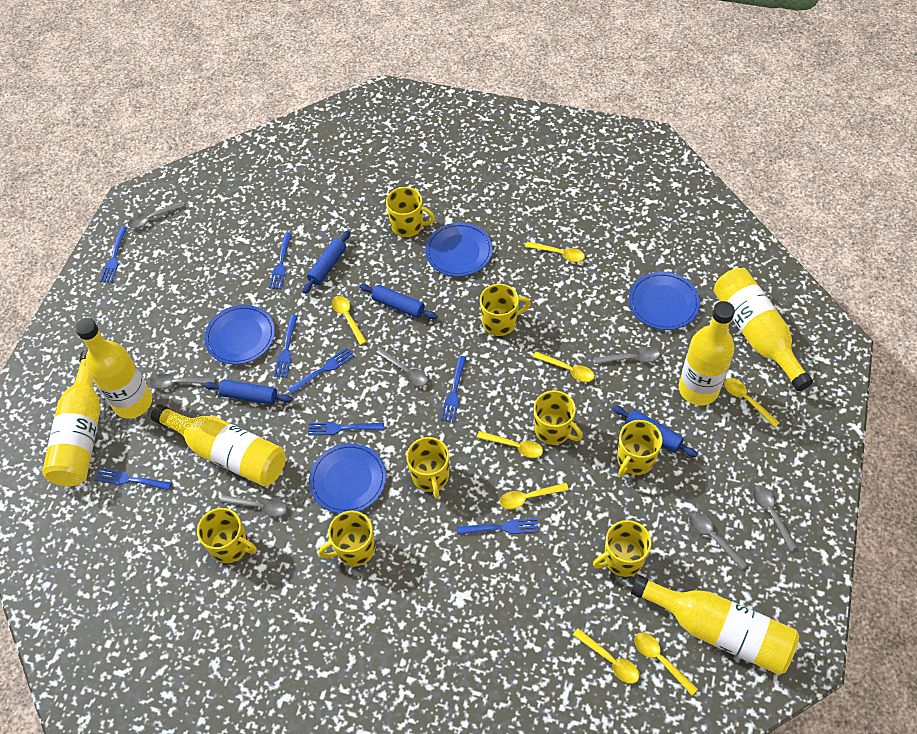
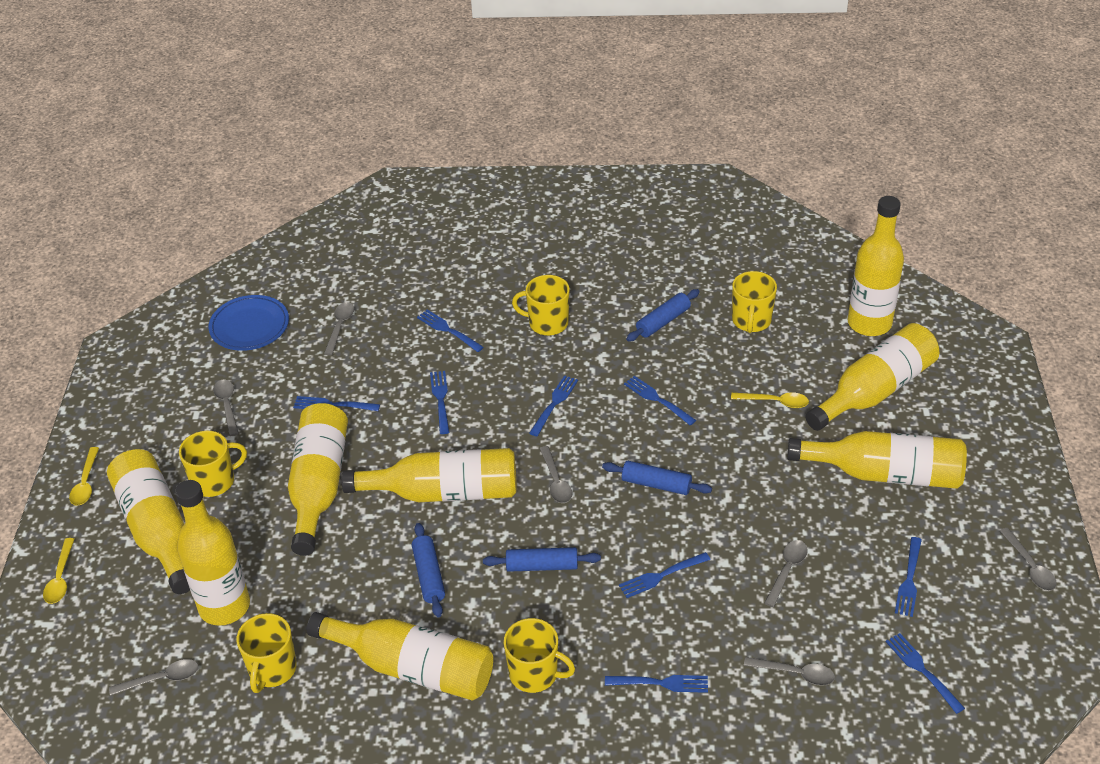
blue fork: [95,468,172,490] [100,227,127,283] [269,232,292,289] [274,315,298,378] [288,348,355,394] [308,422,384,436] [441,356,466,422] [457,518,539,535] = 8 -> [293,396,380,411] [417,309,484,352] [430,371,450,434] [529,375,578,436] [605,675,708,693] [619,552,711,598] [624,376,696,426] [886,633,965,714] [895,537,922,617] = 9
blue plate: [204,305,275,364] [309,443,386,514] [425,223,493,277] [629,272,700,330] = 4 -> [209,295,289,351] = 1
yellow bottle: [42,350,101,486] [75,318,152,419] [151,404,286,486] [631,575,799,675] [679,301,735,405] [713,268,813,391] = 6 -> [107,449,190,594] [175,480,250,626] [288,403,348,556] [307,612,493,700] [342,448,516,502] [787,431,967,489] [805,323,939,431] [848,196,904,336] = 8
yellow mug: [197,508,257,563] [318,511,375,566] [386,187,435,237] [406,437,449,499] [480,284,530,336] [534,390,583,445] [593,520,651,577] [617,420,662,477] = 8 -> [179,431,247,497] [236,613,297,693] [504,618,575,693] [512,275,570,335] [732,271,777,333] = 5
yellow spoon: [332,296,367,345] [477,431,543,458] [500,483,569,509] [525,242,585,262] [533,351,594,382] [573,628,639,684] [634,632,698,695] [724,378,780,428] = 8 -> [43,538,74,604] [69,447,99,506] [731,392,809,408] = 3

